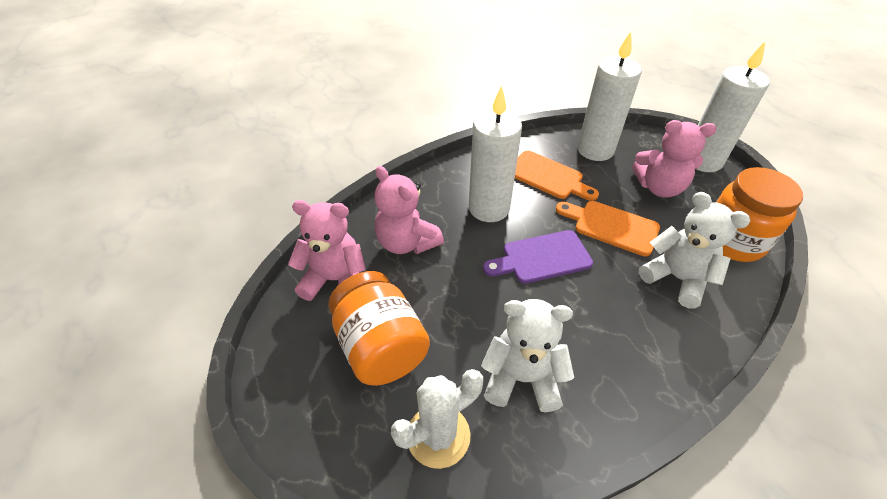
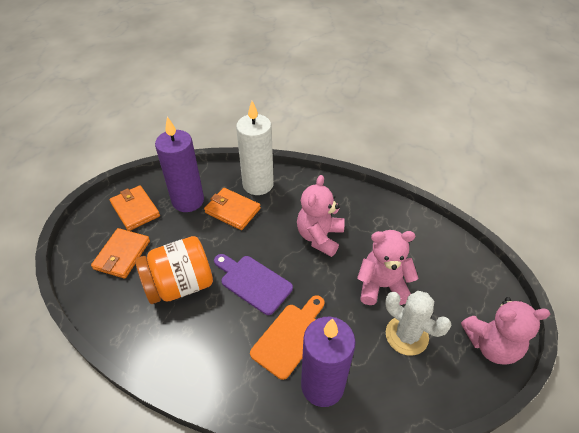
orange cutting board: [515,151,599,201] [556,201,660,256] = 2 -> [250,295,324,380] = 1
orange jar: [328,271,430,386] [716,167,803,262] = 2 -> [135,236,213,304] = 1
orange wallet: none = 0 -> [91,228,150,279] [109,185,160,231] [204,188,261,230] = 3
purple candle: none = 0 -> [155,116,204,212] [301,317,356,407] = 2
white candle: [469,85,522,222] [577,31,642,161] [696,41,770,172] = 3 -> [236,101,274,195] = 1
white teddy bear: [481,299,574,412] [639,192,750,308] = 2 -> none = 0

